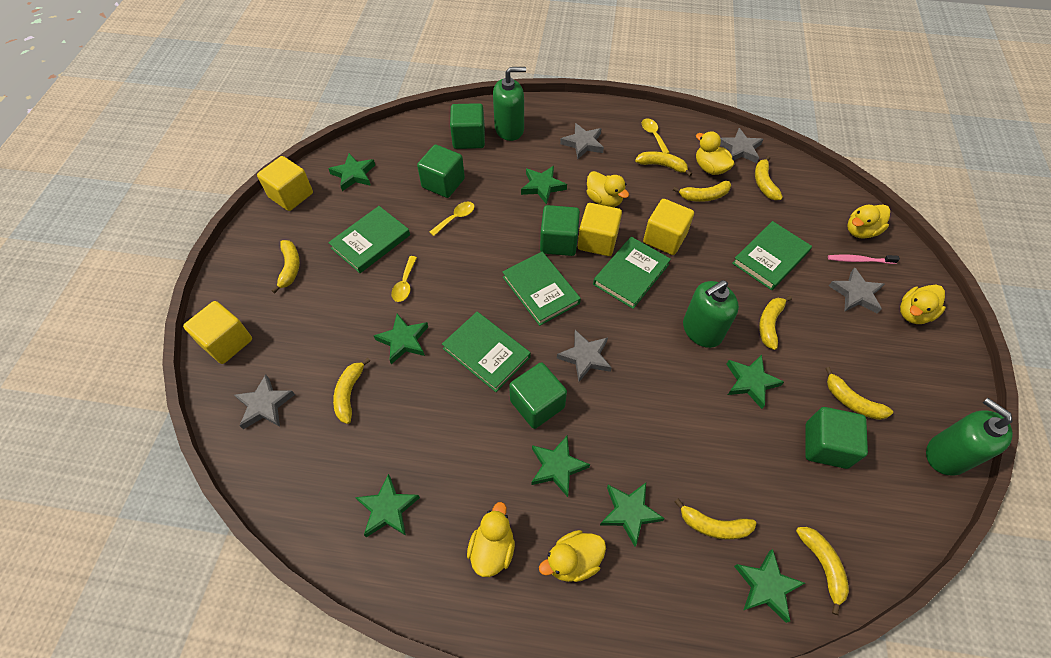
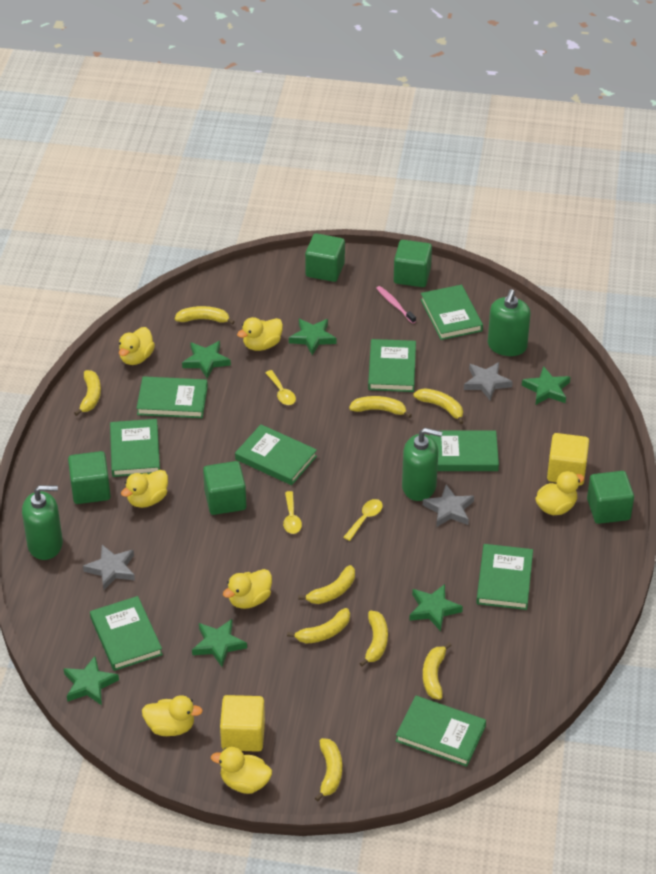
green book: [328,206,410,273] [442,312,531,392] [503,252,581,326] [593,237,671,309] [732,221,812,290] = 5 -> [90,596,163,671] [110,419,160,477] [136,376,208,418] [235,424,317,485] [368,339,416,392] [396,695,486,767] [420,285,483,340] [429,430,499,471] [476,544,533,610] = 9
green star: [328,153,375,191] [355,474,420,537] [374,314,428,364] [521,166,567,205] [531,436,590,497] [600,483,665,546] [726,355,784,409] [734,549,805,623] = 8 -> [64,656,119,705] [182,341,231,379] [192,619,247,667] [289,319,337,355] [409,584,463,631] [522,366,571,405] = 6
grey star: [234,374,295,429] [557,330,612,382] [560,123,604,159] [720,128,763,163] [829,267,884,314] = 5 -> [83,545,135,590] [423,484,474,527] [464,362,513,400] = 3
yellow cube: [183,301,252,364] [257,156,313,211] [578,203,622,256] [643,199,694,255] = 4 -> [220,695,265,752] [547,433,589,485] = 2
yellow duck: [467,502,515,577] [539,530,606,582] [587,171,629,207] [696,131,734,175] [847,205,890,239] [900,285,946,324] = 6 -> [119,327,155,365] [121,470,168,508] [142,695,203,736] [211,747,272,794] [223,569,272,609] [237,317,283,351] [535,471,584,515] = 7

